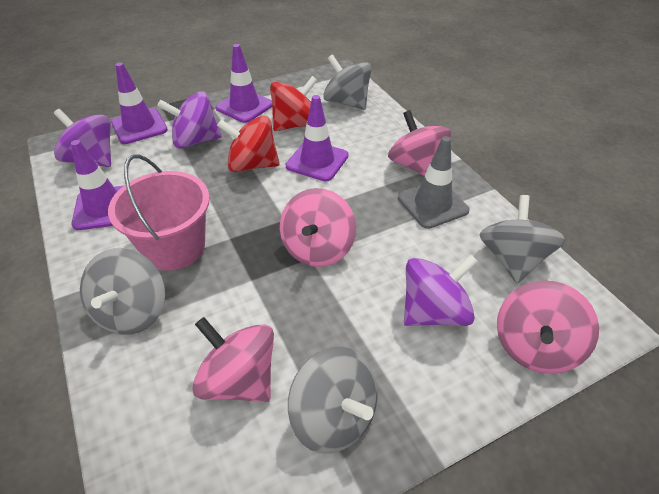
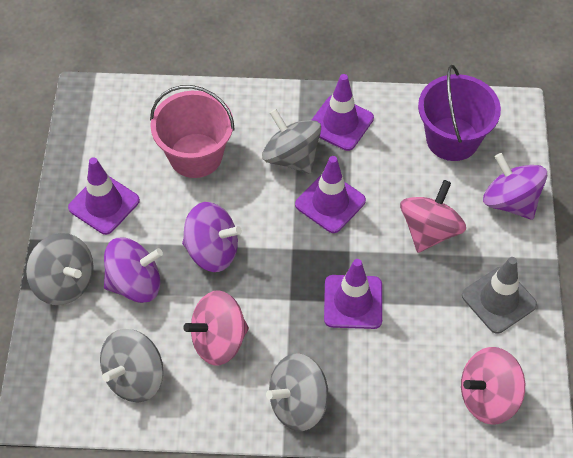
pink spinning top: [192,317,274,402] [280,188,356,267] [388,110,451,176] [497,280,599,374] = 4 -> [183,290,249,365] [400,180,466,253] [461,347,525,425] = 3
purple bucket: none = 0 -> [418,65,501,161] = 1
red spinning top: [217,115,280,172] [270,76,318,131] = 2 -> none = 0

